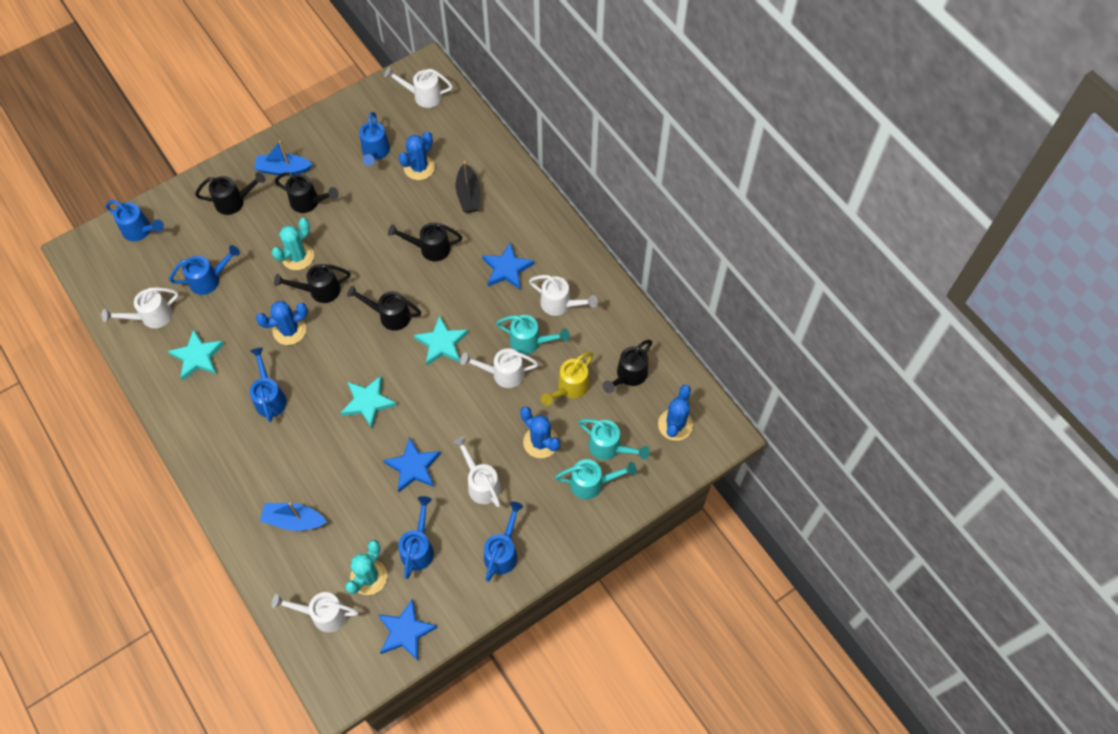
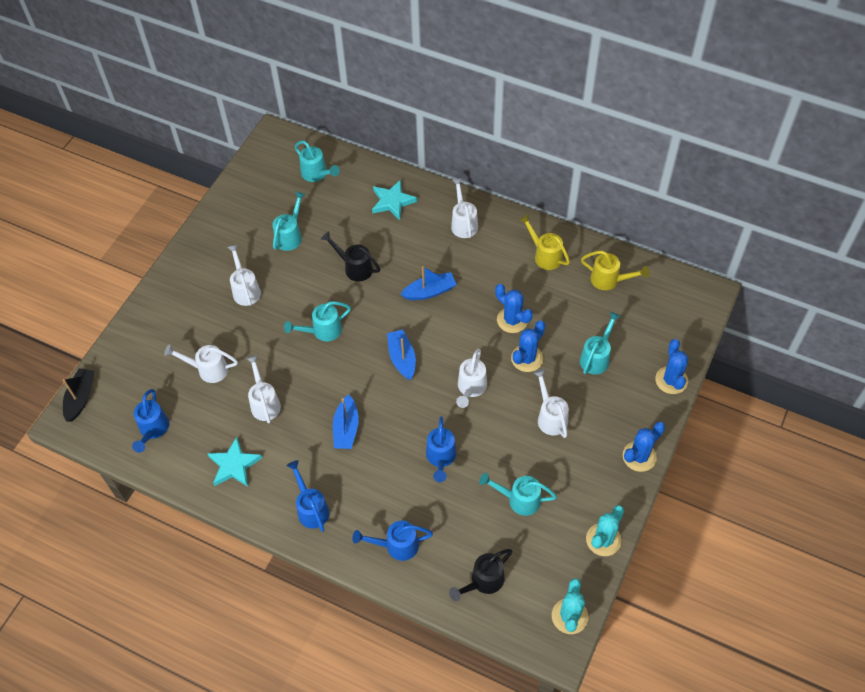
black watering can: [195,172,266,215] [274,264,351,303] [275,172,339,213] [347,285,421,331] [388,222,462,261] [603,340,652,393] = 6 -> [321,231,380,282] [449,549,513,601] = 2
blue boat: [254,140,313,175] [260,503,327,531] = 2 -> [333,394,359,449] [387,329,416,381] [400,266,457,300] = 3
blue star: [378,599,438,661] [383,437,441,492] [482,242,534,290] = 3 -> none = 0
blue watering can: [106,200,164,241] [169,245,240,295] [250,348,287,422] [359,112,390,166] [398,496,434,579] [484,502,523,582] = 6 -> [132,389,169,453] [286,460,330,532] [352,521,433,561] [426,416,457,482] = 4
turquoise star: [168,329,224,381] [340,376,397,428] [414,315,468,365] = 3 -> [207,437,262,487] [372,180,417,220] = 2
turquoise watering can: [496,315,570,354] [555,459,637,499] [578,419,650,460] = 3 -> [272,191,306,251] [284,301,351,341] [294,140,340,182] [479,473,557,516] [580,312,621,374] = 5
yellow watering can: [541,352,594,406] = 1 -> [519,214,570,270] [581,251,649,290] = 2

